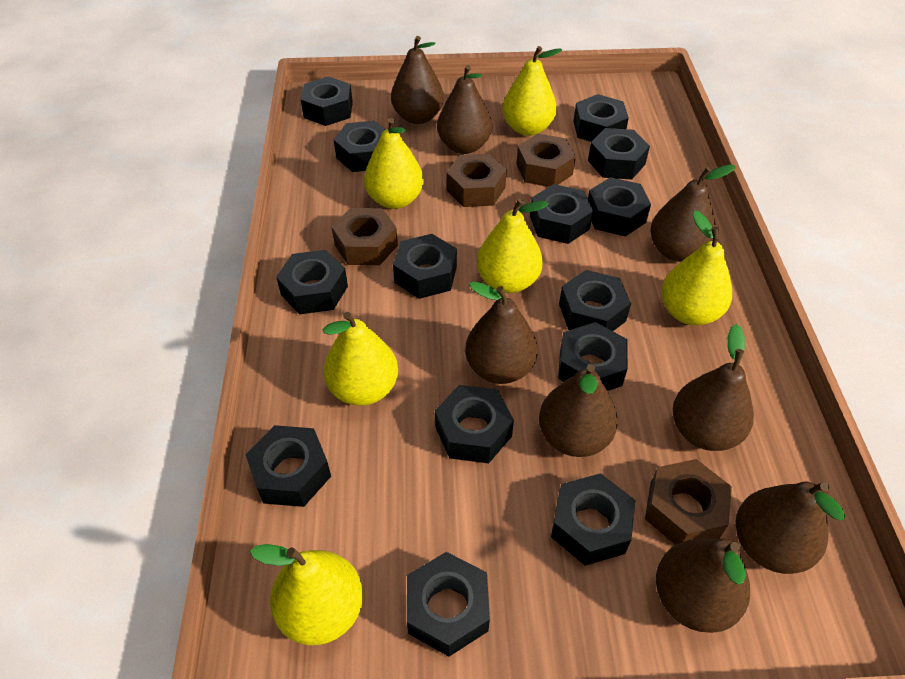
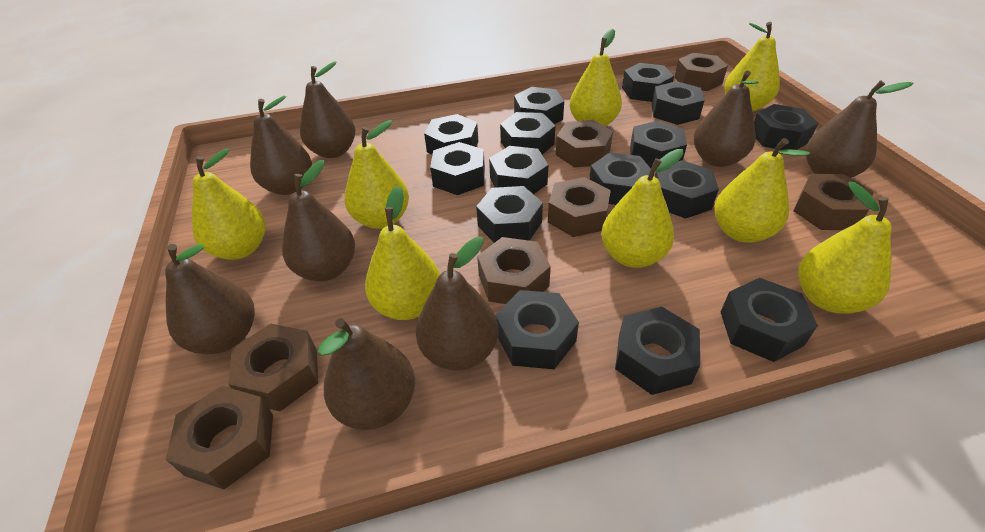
black nut: [245,425,331,507] [276,250,348,314] [301,76,353,126] [334,121,386,172] [393,234,457,299] [407,552,490,657] [435,385,514,463] [530,184,593,244] [551,473,635,566] [558,322,628,391] [559,270,631,331] [573,94,629,142] [588,128,650,180] [588,177,651,237] = 14 -> [424,114,478,155] [430,142,485,195] [476,186,543,243] [489,146,548,194] [495,290,579,369] [500,112,555,154] [514,87,564,124] [589,152,651,205] [615,307,700,395] [622,63,674,102] [630,121,687,168] [652,81,705,125] [654,160,719,219] [721,278,818,362] [754,104,818,150] = 15
brown nut: [332,208,398,265] [446,154,507,207] [516,134,576,187] [645,459,732,545] = 4 -> [166,386,273,490] [228,324,318,411] [477,237,551,304] [548,177,611,237] [556,120,613,168] [674,53,728,91] [794,174,874,230] = 7
yellow pear: [250,544,363,645] [323,312,398,406] [364,118,424,209] [477,198,549,293] [502,46,562,136] [661,211,732,325] = 6 -> [192,148,265,260] [344,120,409,229] [365,186,440,320] [570,29,622,126] [601,149,684,268] [714,138,810,243] [724,22,780,111] [798,181,892,314] = 8

